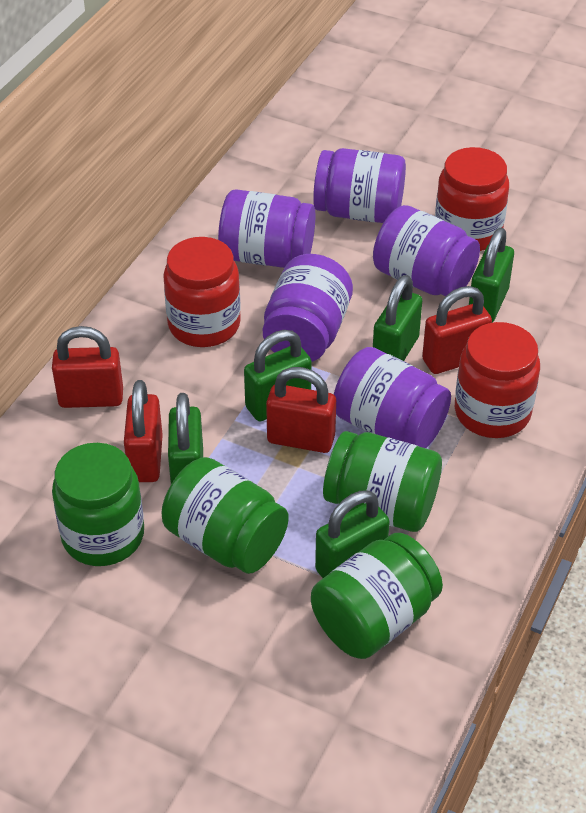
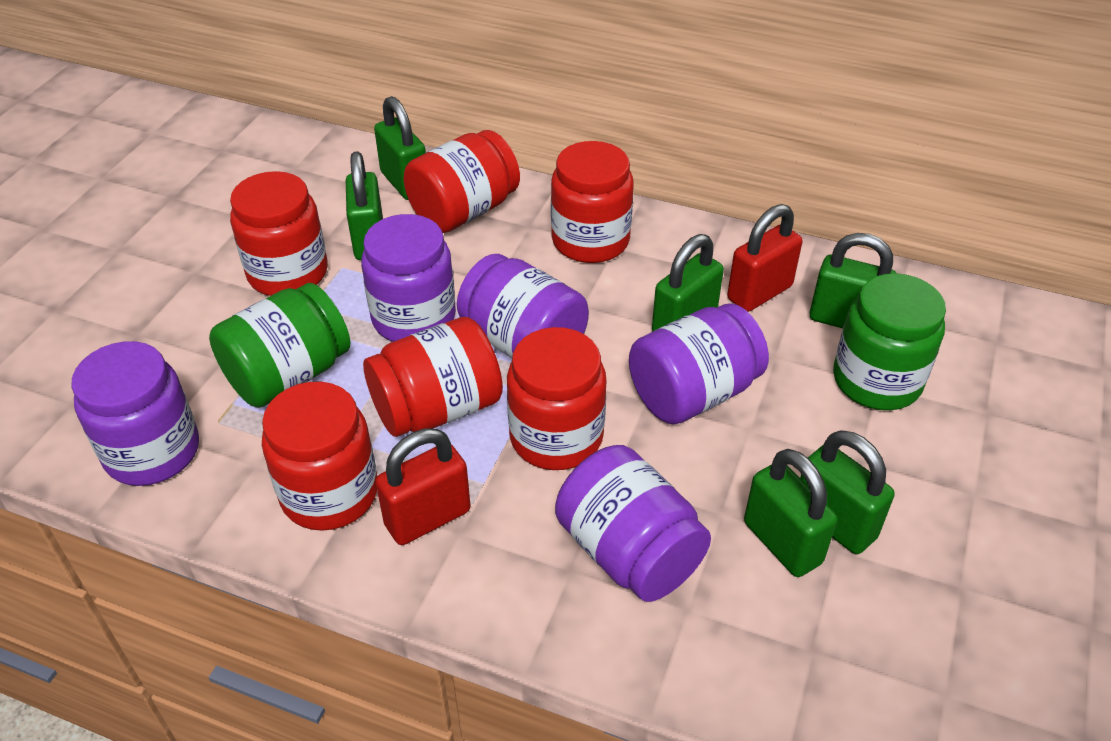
green jar: [52,443,144,566] [161,457,289,574] [311,533,443,659] [323,431,442,532] = 4 -> [209,283,350,408] [833,273,946,410] = 2
green padlock: [168,393,203,484] [244,330,312,421] [315,491,390,578] [373,275,423,361] [469,228,514,322] = 5 -> [346,151,383,260] [374,96,426,200] [652,234,724,332] [744,449,837,577] [800,430,895,554] [810,233,896,328] = 6
red jar: [163,237,241,347] [435,147,509,251] [455,322,540,438] = 3 -> [230,171,328,296] [262,382,377,531] [363,317,503,437] [403,130,520,233] [507,327,606,470] [551,141,634,263] = 6
red padlock: [52,326,123,408] [124,380,163,482] [266,367,336,453] [422,286,492,374] = 4 -> [375,428,471,545] [727,204,802,312] = 2

